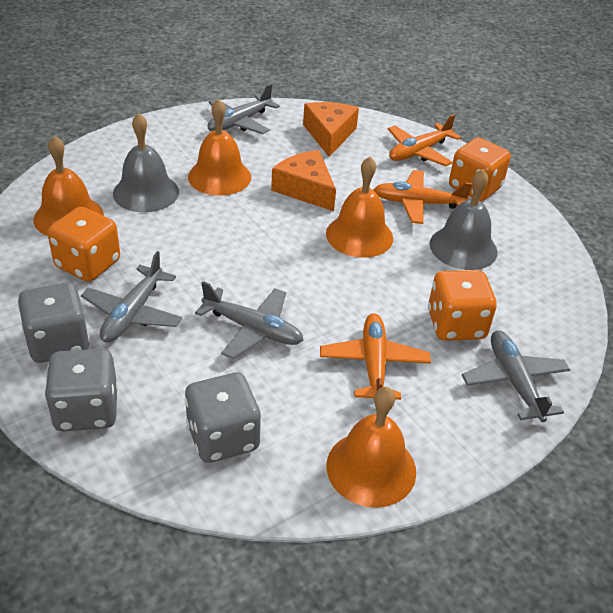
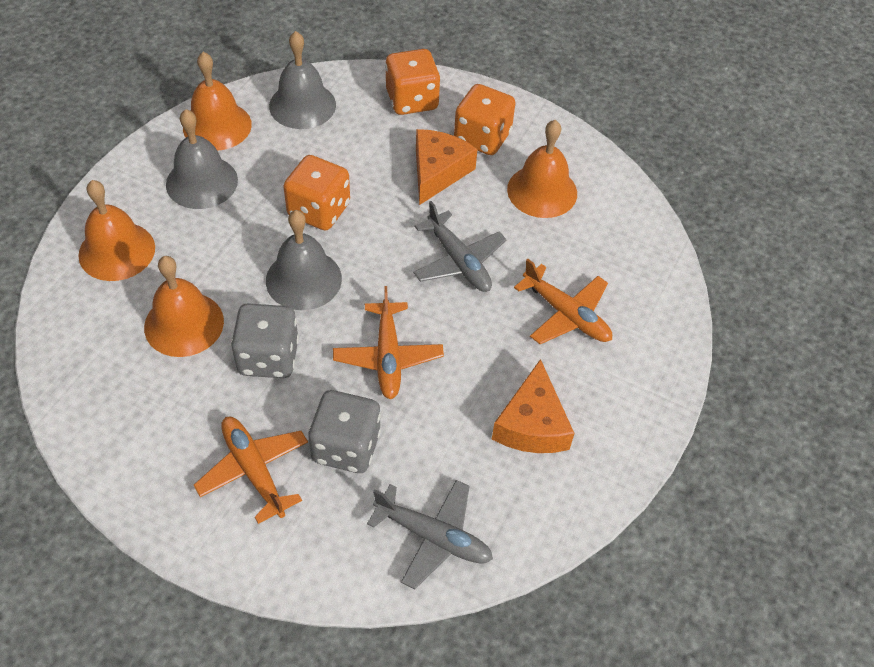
grey bell: [113,113,179,212] [430,169,498,270] = 2 -> [166,109,238,209] [266,210,342,310] [269,31,336,129] = 3
grey dice: [18,282,90,363] [45,349,118,431] [185,372,261,463] = 3 -> [231,304,299,378] [308,390,381,473] = 2
grey plane: [81,251,182,343] [195,281,304,359] [208,84,280,134] [462,331,570,423] = 4 -> [367,480,493,589] [413,201,507,292] = 2

